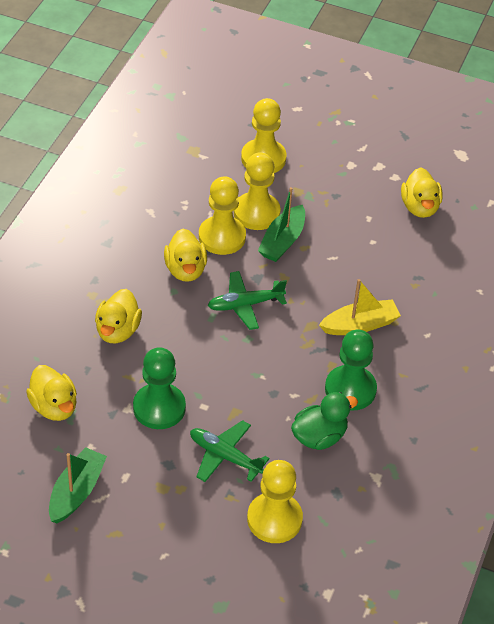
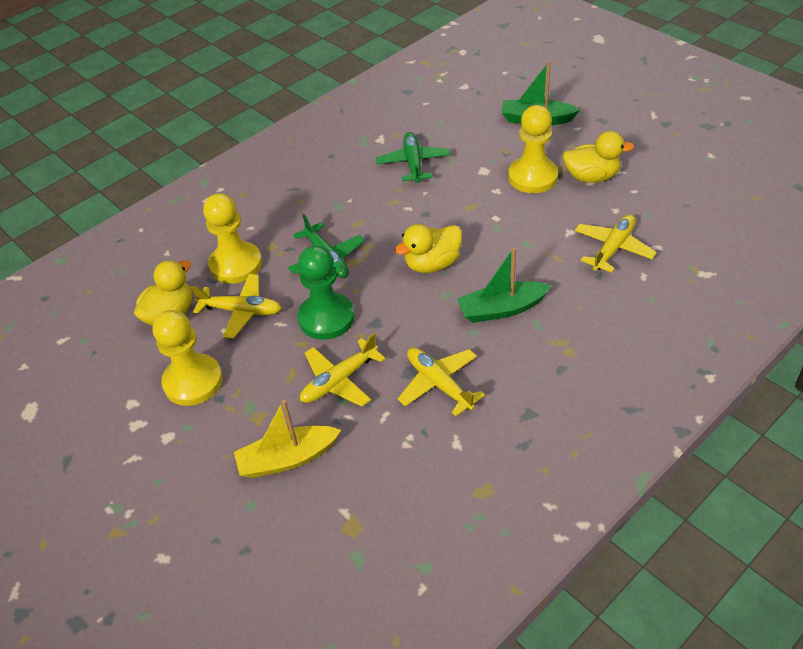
green duck: [291,392,358,450] = 1 -> none = 0
green pawn: [133,347,186,429] [325,329,377,410] = 2 -> [298,245,355,340] = 1
yellow duck: [26,365,77,421] [95,289,142,344] [164,229,207,282] [401,167,443,218] = 4 -> [134,260,192,326] [395,224,462,273] [562,131,634,183] = 3
yellow pawn: [199,176,246,255] [234,152,281,230] [241,98,287,173] [247,460,303,543] = 4 -> [153,310,223,406] [203,193,262,284] [508,105,558,193] = 3
yellow plane: none = 0 -> [191,274,282,339] [300,333,386,407] [398,347,485,416] [575,214,657,273] = 4

